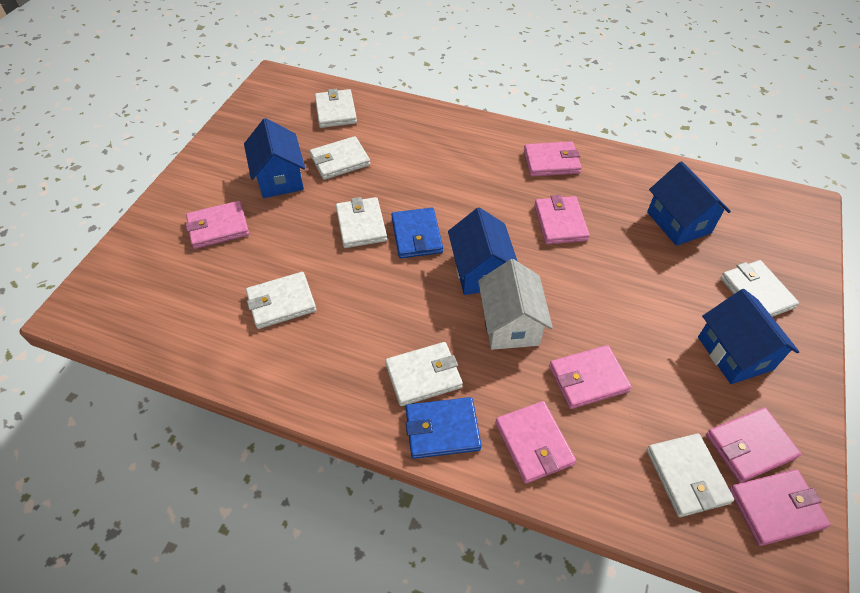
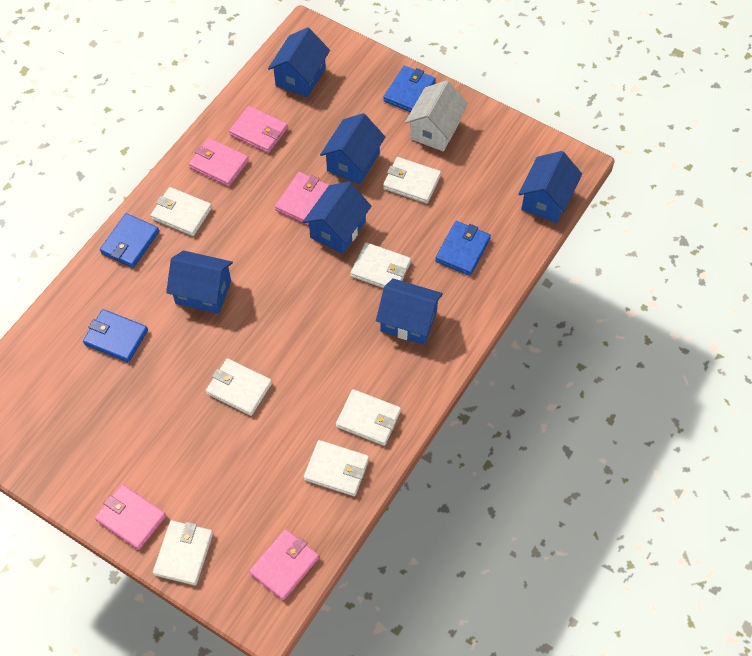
blue house: [244,118,305,198] [448,208,517,295] [647,161,731,246] [698,289,799,384] = 4 -> [166,250,233,314] [268,27,330,97] [303,181,371,254] [320,113,385,185] [376,278,443,345] [518,151,582,223] = 6
blue wallet: [391,208,443,258] [406,397,482,459] = 2 -> [83,309,148,362] [100,213,159,268] [383,66,436,112] [435,221,491,276] = 4
pink wallet: [186,201,249,249] [495,401,576,484] [524,141,582,176] [534,195,590,244] [549,345,632,409] [706,407,801,483] [729,469,831,546] = 7 -> [95,484,166,550] [189,138,249,187] [229,106,288,153] [249,529,319,600] [275,172,329,225] = 5

